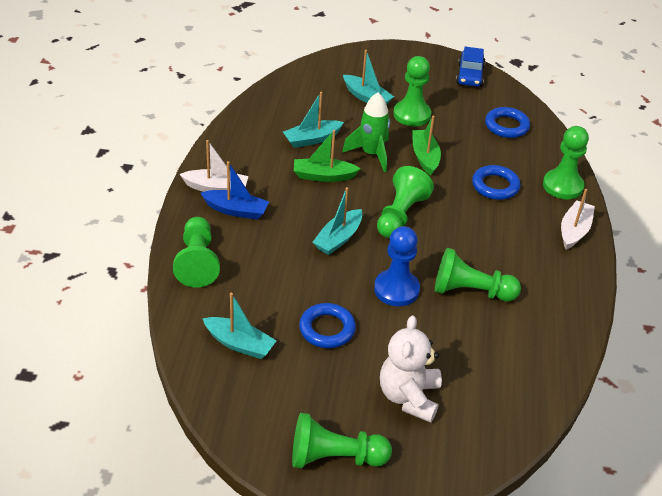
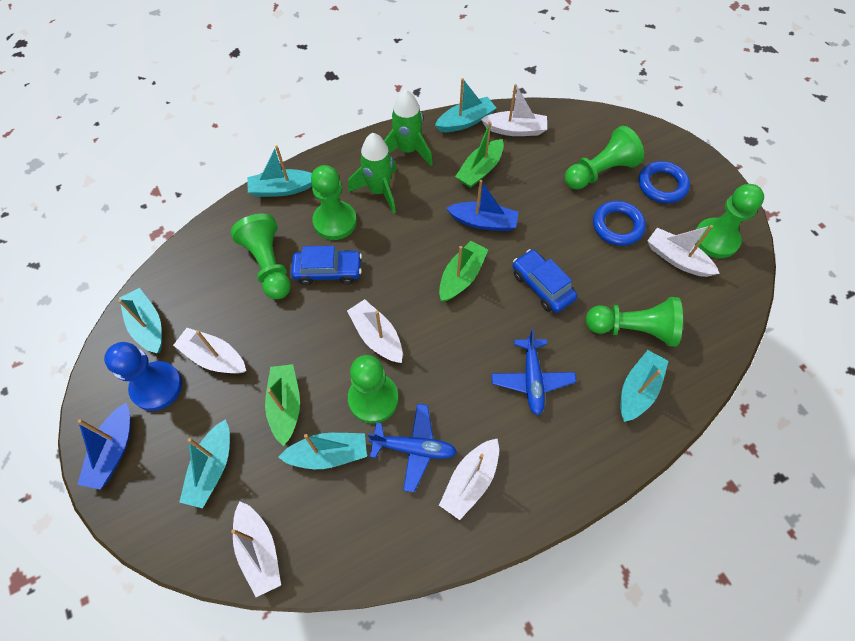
blue boat: [201,161,269,220] = 1 -> [77,403,131,490] [446,180,519,231] = 2
blue car: [456,47,485,87] = 1 -> [291,246,362,285] [512,249,577,313] = 2
blue plane: none = 0 -> [368,404,457,492] [491,329,576,416] = 2
blue ring: [299,303,356,348] [472,165,521,200] [485,107,530,138] = 3 -> [593,201,646,246] [639,161,690,204] = 2
green boat: [294,130,361,182] [412,116,441,176] = 2 -> [265,364,300,446] [439,241,488,302] [455,122,504,188] = 3
green rocket: [342,92,390,172] = 1 -> [348,133,397,214] [384,89,433,166] = 2
turquoise boat: [202,293,276,359] [283,92,344,148] [312,187,363,255] [343,50,394,105] = 4 -> [118,288,162,353] [179,419,230,508] [247,145,312,197] [278,433,367,469] [435,78,496,132] [620,350,668,422] = 6
white boat: [180,140,248,192] [561,189,595,250] = 2 -> [173,328,246,374] [231,501,281,597] [347,299,403,363] [439,439,499,520] [481,84,547,136] [647,225,720,277] = 6
white teddy bear: [380,315,442,423] = 1 -> none = 0

